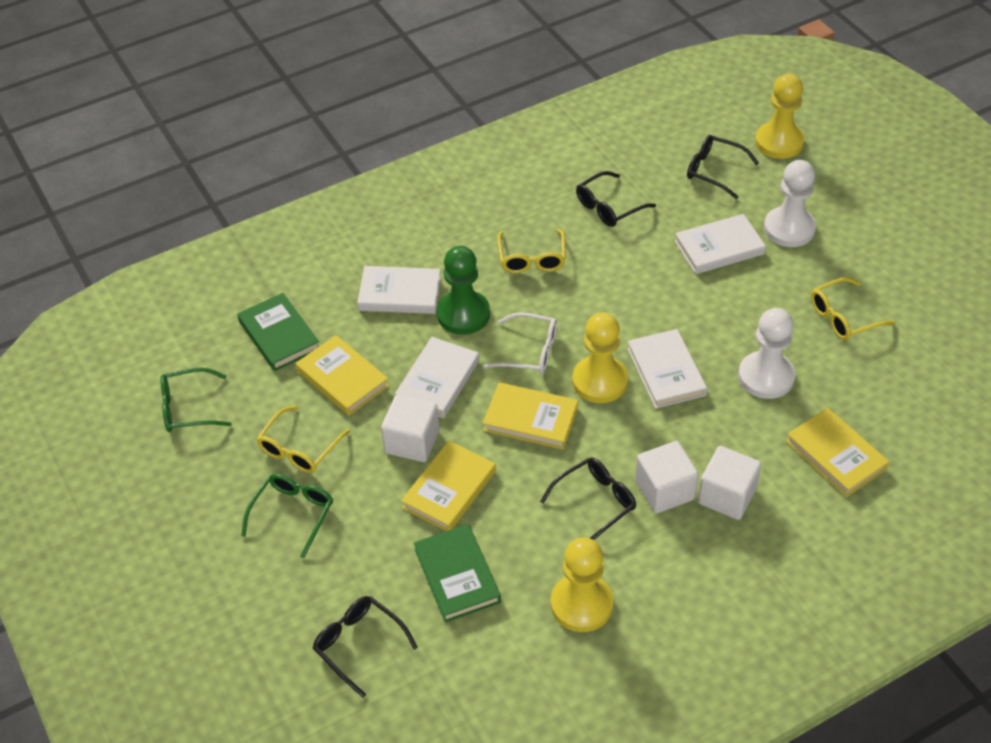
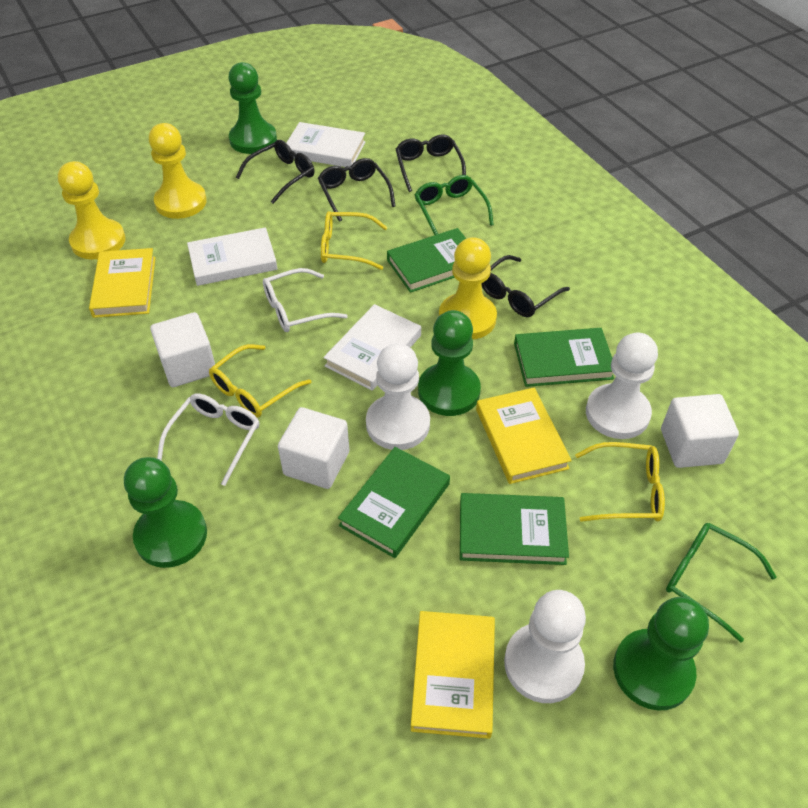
green book: [237,293,319,371] [414,524,501,622] = 2 -> [338,447,450,558] [387,228,466,293] [460,493,569,565] [514,328,614,387] = 4
green pawn: [437,246,490,335] = 1 -> [124,457,207,568] [228,62,277,154] [418,310,481,416] [613,597,709,711] = 4
white book: [357,266,441,314] [395,337,479,418] [627,329,707,409] [675,214,766,274] = 4 -> [187,227,277,286] [286,122,366,167] [323,304,421,391] = 3
white glasses: [483,312,557,374] = 1 -> [157,394,259,486] [263,268,348,332] = 2
white pawn: [738,308,795,399] [764,160,816,247] = 2 -> [366,343,430,450] [504,590,586,703] [586,332,658,439] = 3
yellow book: [296,335,389,415] [401,440,496,531] [483,382,578,449] [786,408,889,497] = 4 -> [89,248,156,318] [411,611,495,739] [476,388,572,484] = 3

